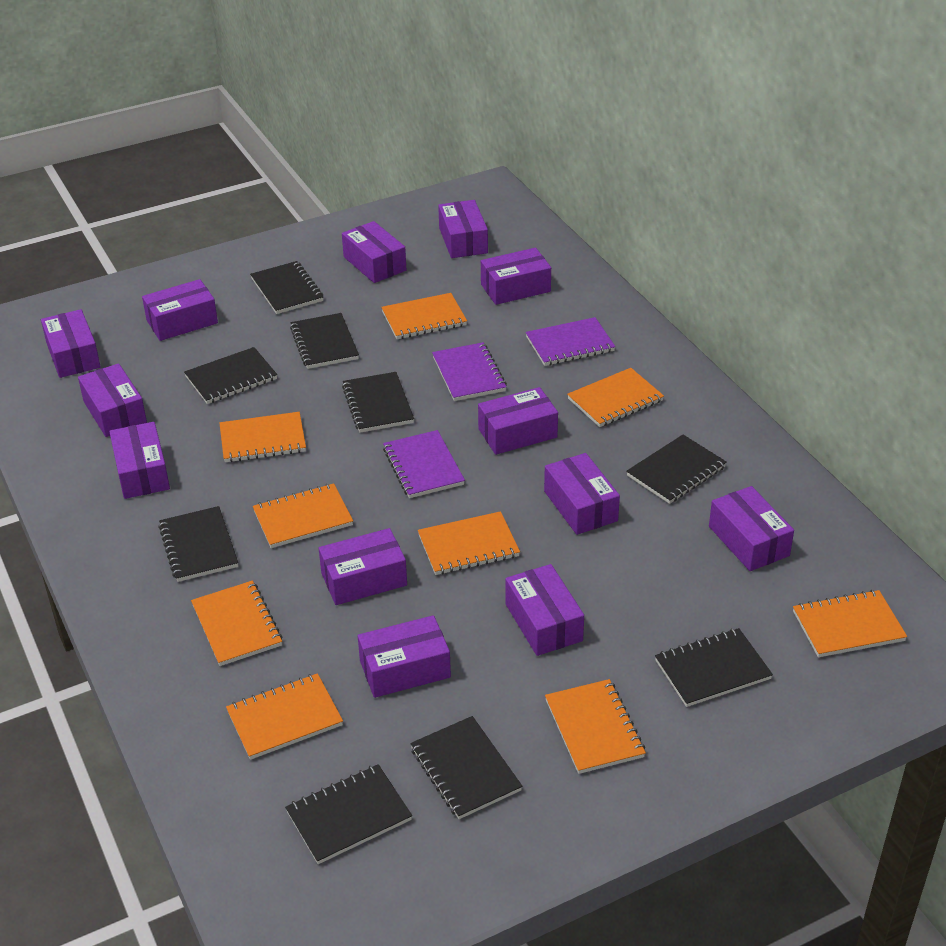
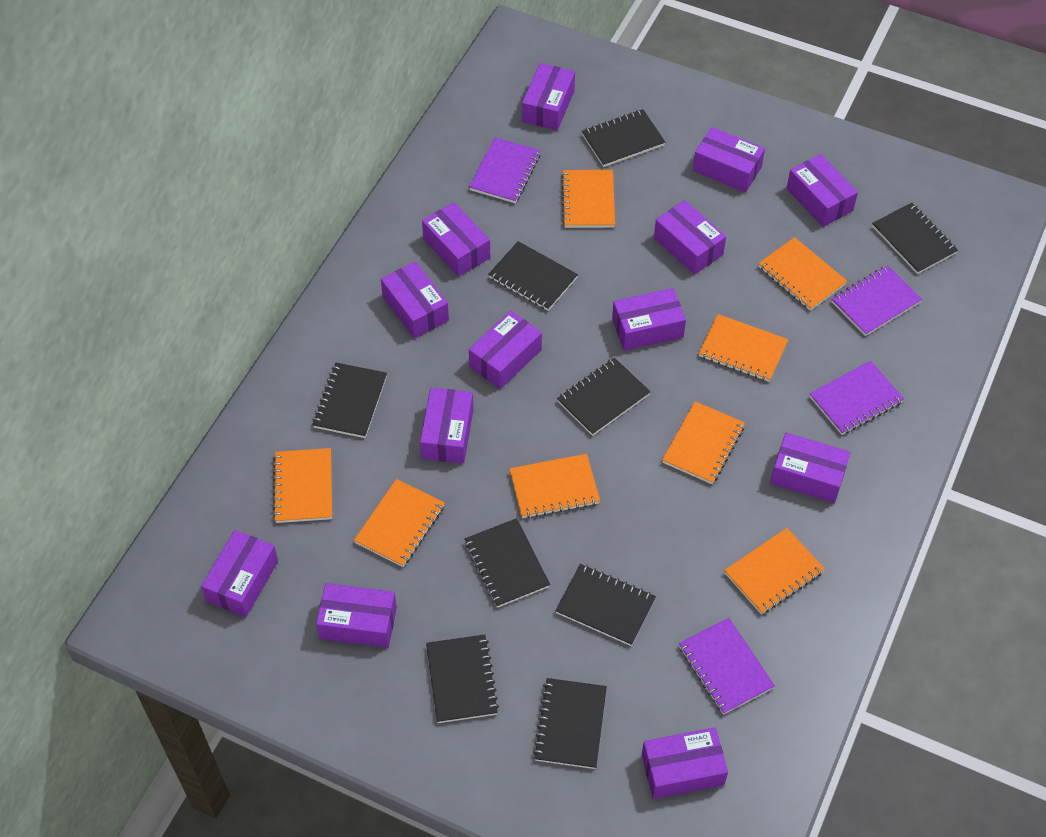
orange notebook: [191,581,283,666] [219,412,306,462] [226,673,343,760] [253,484,353,548] [381,293,467,339] [418,511,520,575] [545,679,646,774] [567,368,664,427] [793,590,907,657] = 9 -> [273,448,332,523] [354,479,445,567] [510,454,600,519] [561,170,615,228] [662,401,745,484] [699,314,788,382] [724,528,825,614] [758,237,847,311] = 8
purple notebook: [383,430,465,498] [432,342,507,401] [526,317,615,366] = 3 -> [469,137,541,203] [679,618,775,715] [809,361,904,435] [832,265,922,336] = 4

